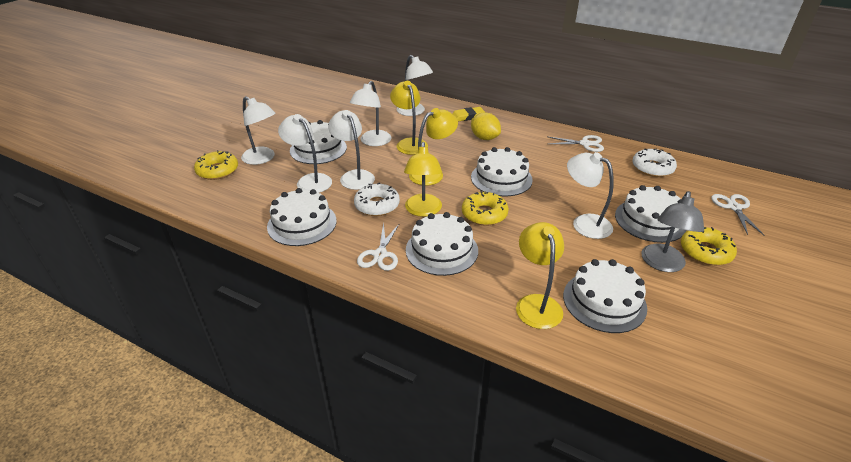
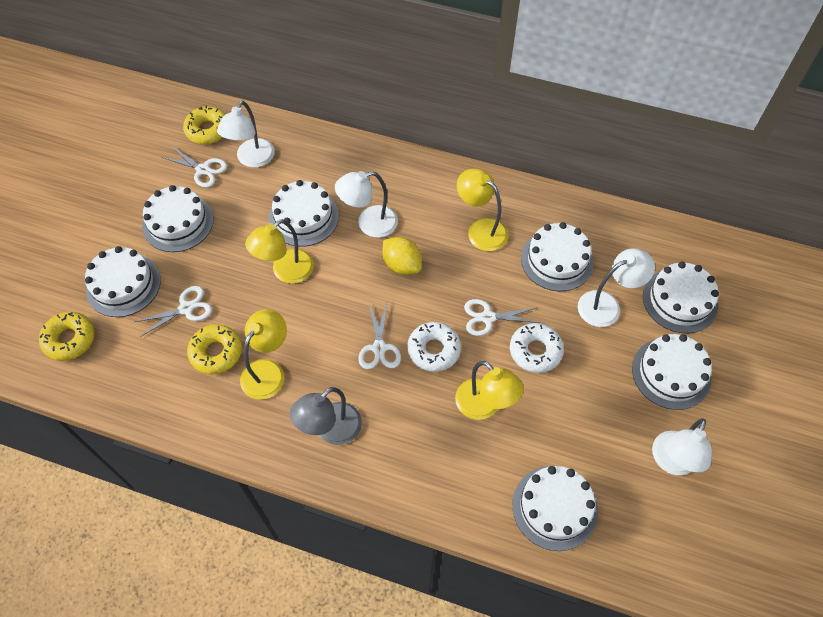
white cake: [267,188,337,246] [290,120,347,164] [406,212,478,276] [471,147,533,196] [563,259,647,333] [615,185,686,243] = 6 -> [85,246,161,317] [142,185,213,252] [269,180,339,247] [512,466,598,551] [521,222,594,291] [632,334,712,410] [643,261,719,333] = 7
white lamp: [241,96,275,165] [278,114,332,193] [328,110,375,190] [350,81,391,146] [397,55,433,116] [567,152,614,239] = 6 -> [217,101,275,168] [335,171,398,238] [578,248,655,327] [652,418,712,475] = 4
white scissors: [357,222,400,271] [549,135,604,152] [711,194,765,236] = 3 -> [135,286,212,337] [161,146,227,188] [358,303,401,369] [464,299,541,336] = 4
yellow eraser: [452,107,485,121] = 1 -> none = 0

